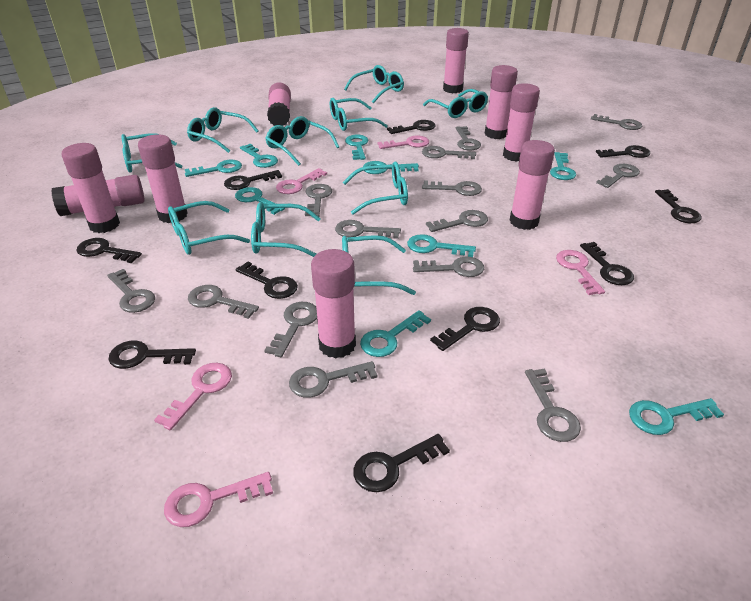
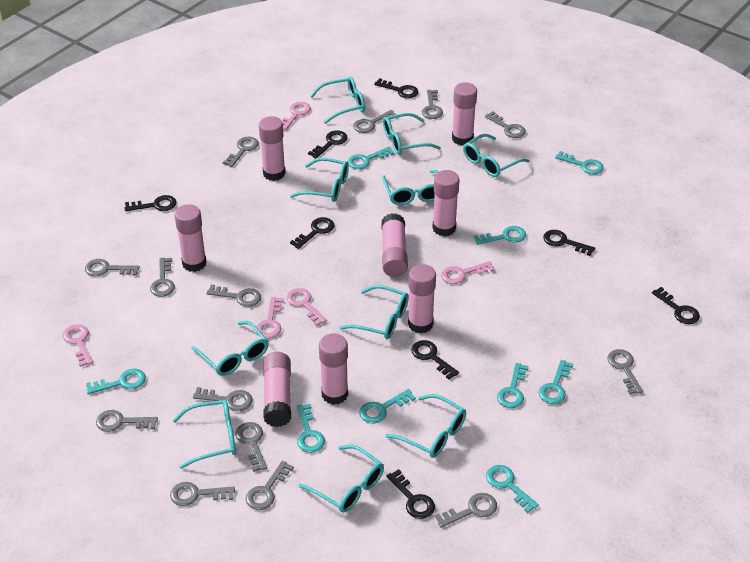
black key: [77,238,142,263] [108,340,196,369] [224,170,282,190] [236,262,298,299] [353,434,450,492] [387,120,435,134] [430,307,500,351] [580,242,634,285] [596,145,650,158] [655,189,701,223] = 10 -> [124,195,176,211] [290,217,334,249] [308,130,348,158] [374,78,418,98] [387,469,435,519] [411,340,459,379] [543,230,595,256] [652,287,700,324] = 8
pink glue stick: [51,175,145,216] [61,143,120,233] [138,134,188,223] [267,82,291,126] [311,249,356,358] [443,28,469,93] [485,65,518,139] [503,83,540,162] [509,140,555,230] = 9 -> [175,204,207,272] [259,116,286,181] [263,352,291,427] [319,333,348,405] [381,213,408,277] [408,264,436,333] [433,170,459,236] [452,82,477,146] = 8

